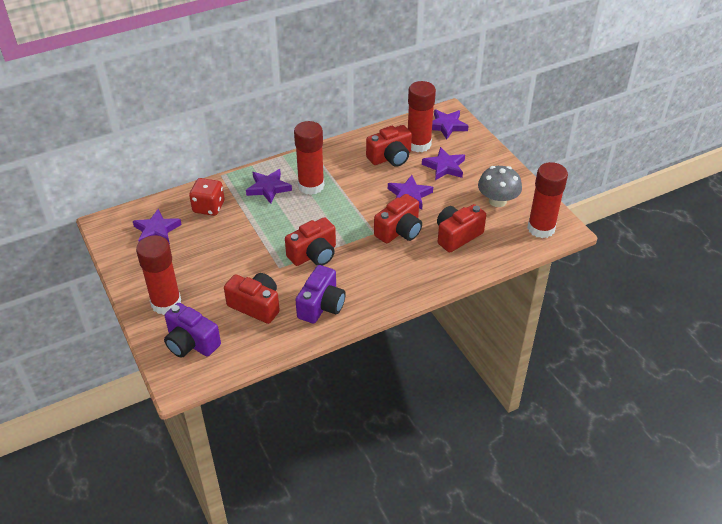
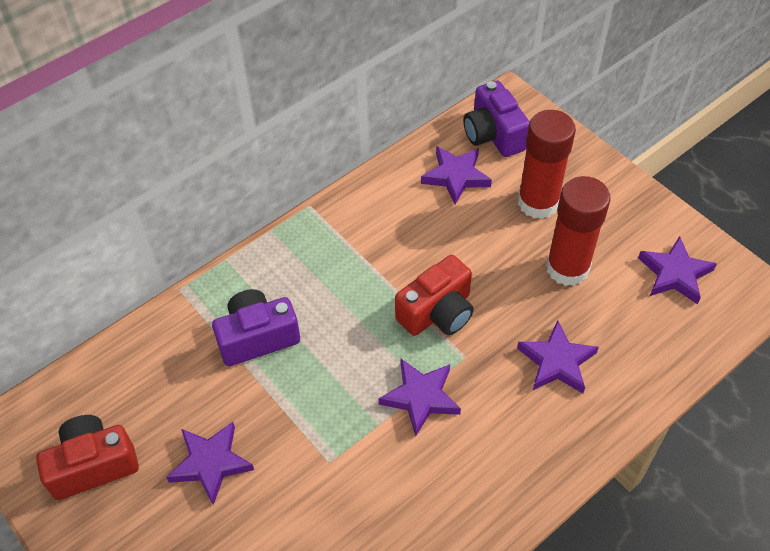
grey mushroom: [478,166,522,207] = 1 -> none = 0
red camera: [224,273,280,324] [285,217,336,266] [366,125,412,167] [374,194,422,243] [437,204,486,253] = 5 -> [36,415,139,500] [395,255,474,336] = 2
red dice: [189,178,224,216] = 1 -> none = 0
red glue stick: [136,235,181,315] [294,121,324,195] [408,81,436,152] [527,162,568,238] = 4 -> [518,110,576,219] [546,176,611,286] = 2

